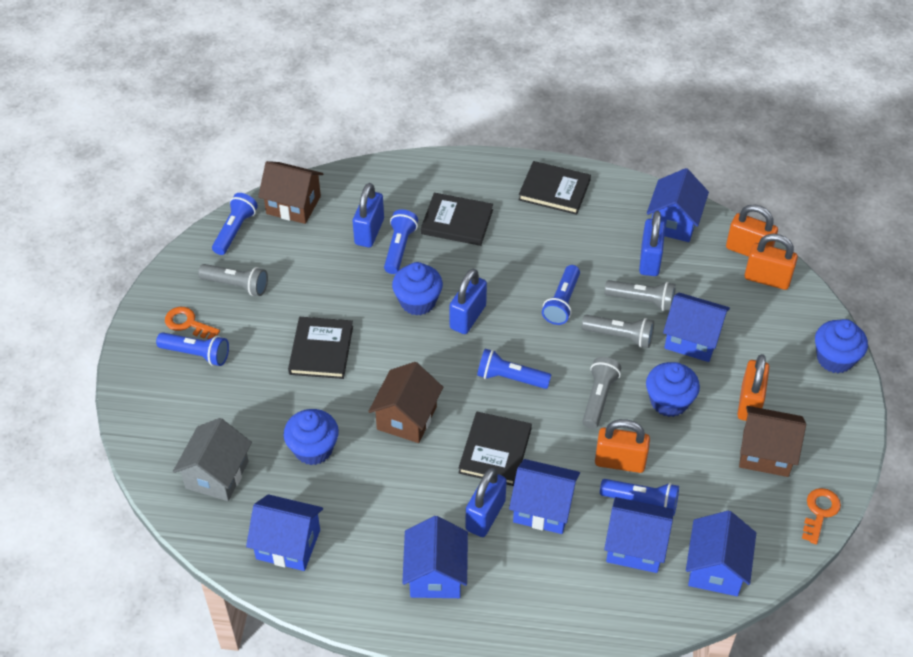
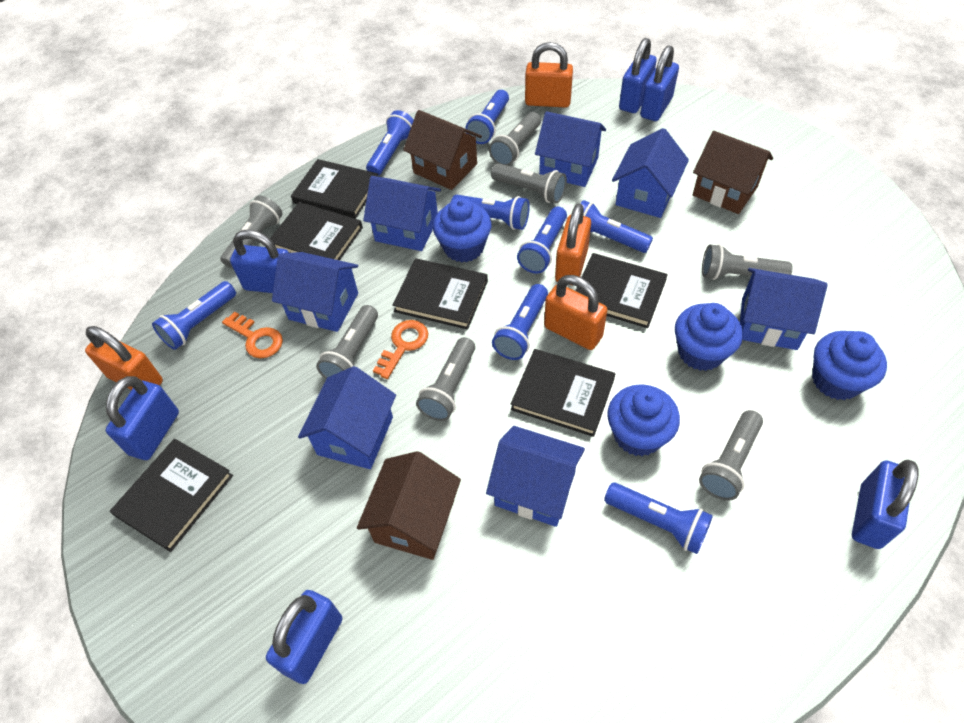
black book: [288,317,353,379] [421,193,493,246] [458,411,532,486] [518,161,591,215] = 4 -> [110,439,233,552] [270,202,363,260] [291,159,379,219] [392,258,488,330] [511,349,615,437] [575,253,668,328] = 6
blue flashlight: [156,332,229,366] [212,193,258,255] [384,210,418,274] [477,349,551,389] [542,265,580,325] [600,479,679,516] = 6 -> [152,281,236,350] [366,110,414,176] [451,195,530,230] [465,90,509,144] [492,284,548,360] [517,206,567,274] [580,200,653,253] [604,482,713,554] = 8
blue padlock: [353,183,384,247] [450,269,487,334] [465,468,507,537] [639,211,665,276] = 4 -> [106,376,179,460] [230,230,289,293] [266,590,342,684] [619,38,657,113] [640,45,679,121] [852,460,919,549] = 6
grey flashlight: [198,264,268,296] [582,315,654,348] [582,357,621,429] [604,280,676,311] = 4 -> [220,195,283,269] [316,305,378,379] [416,337,475,421] [489,112,541,166] [491,163,567,204] [699,410,763,501] [702,244,793,280] = 7
grey house: [173,418,252,501] = 1 -> none = 0

